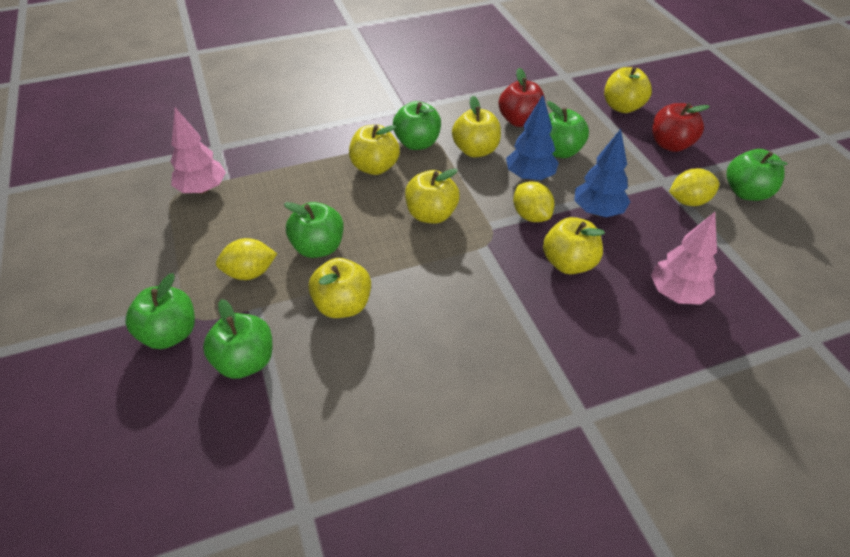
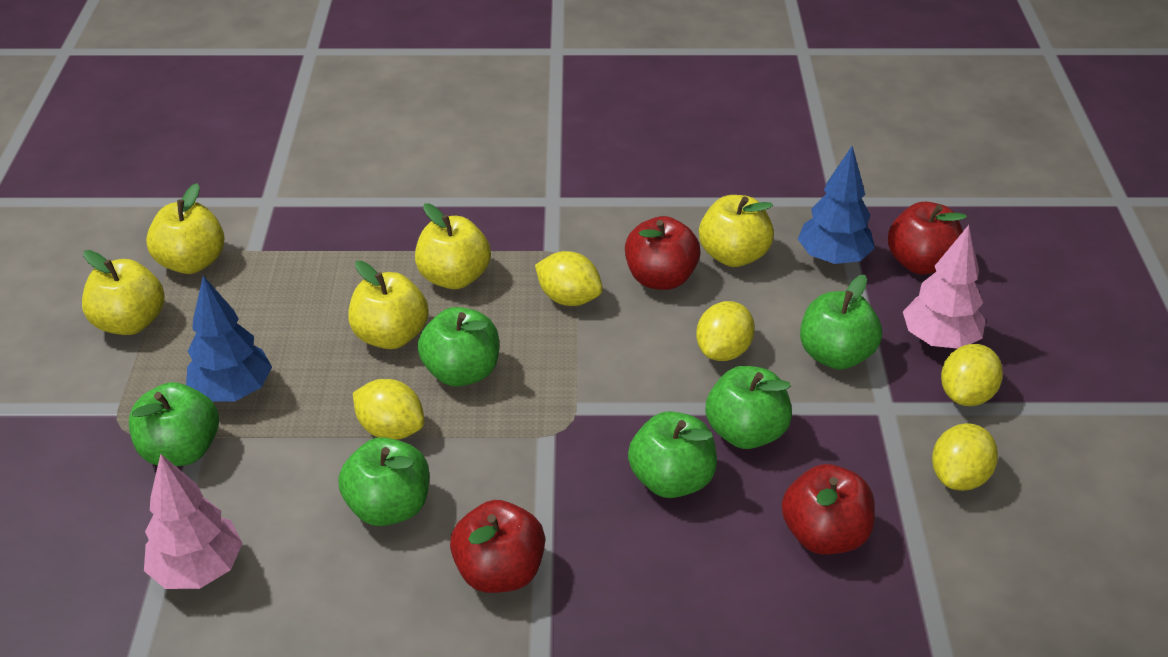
red apple: [498,68,545,127] [652,103,710,152] = 2 -> [450,500,545,593] [625,216,701,290] [781,464,875,554] [888,202,967,275] = 4
yellow apple: [308,258,371,318] [349,125,400,175] [405,169,460,224] [452,96,501,157] [543,217,605,274] [604,67,652,113] = 6 -> [82,250,165,335] [146,183,224,274] [348,261,429,349] [415,203,491,289] [699,195,774,267] = 5
yellow lemon: [216,238,277,280] [513,181,554,222] [669,168,720,206] = 3 -> [353,379,425,440] [535,251,603,306] [696,301,755,361] [932,423,998,491] [941,344,1003,406] = 5

